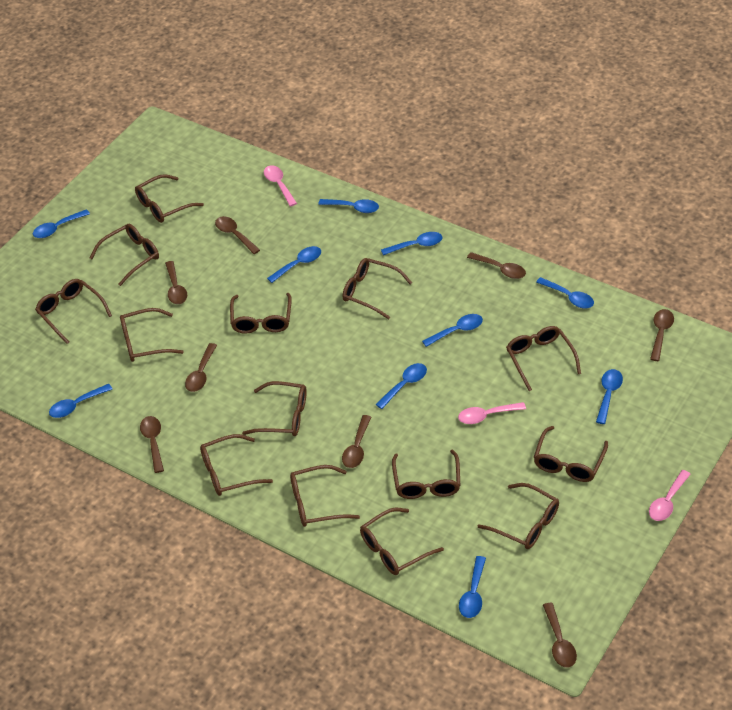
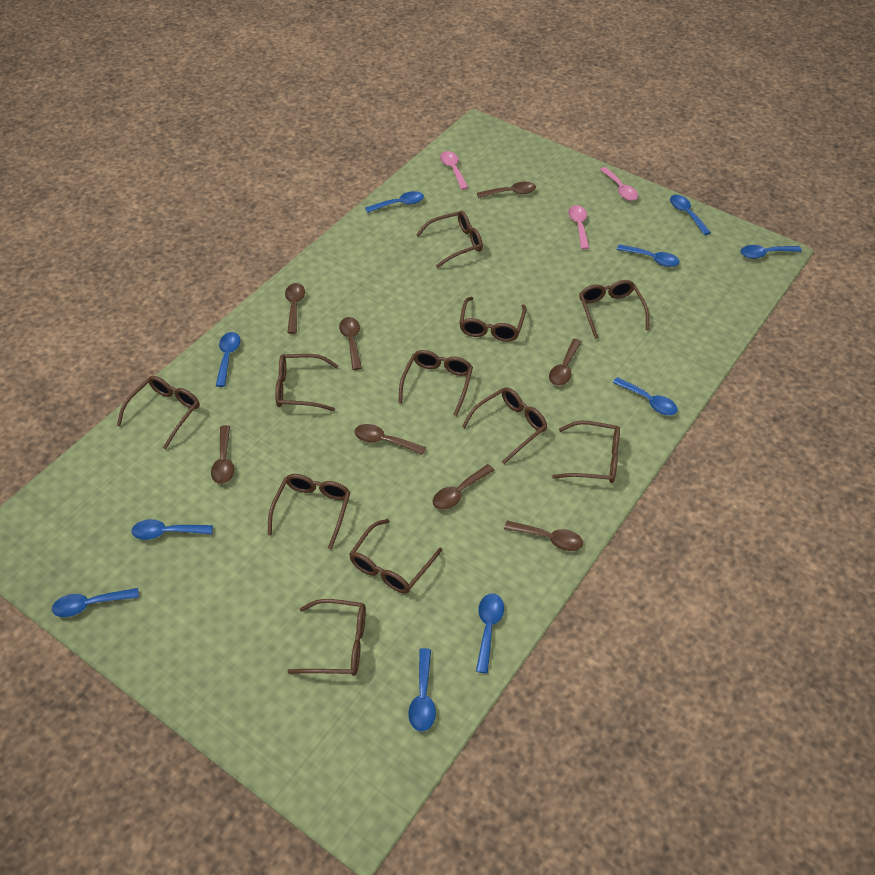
brown glasses: [35,279,112,344] [90,224,159,286] [120,308,184,362] [135,174,204,223] [200,434,273,496] [230,293,292,334] [242,381,307,436] [290,465,360,527] [342,258,412,319] [360,508,444,575] [392,449,460,499] [478,483,559,549] [506,326,581,391] [533,426,608,482] = 14 -> [117,376,200,449] [268,474,351,550] [275,354,338,411] [288,599,366,676] [349,519,442,593] [398,350,473,416] [416,211,483,268] [459,297,526,342] [462,387,547,464] [552,421,620,483] [579,280,649,339] = 11

